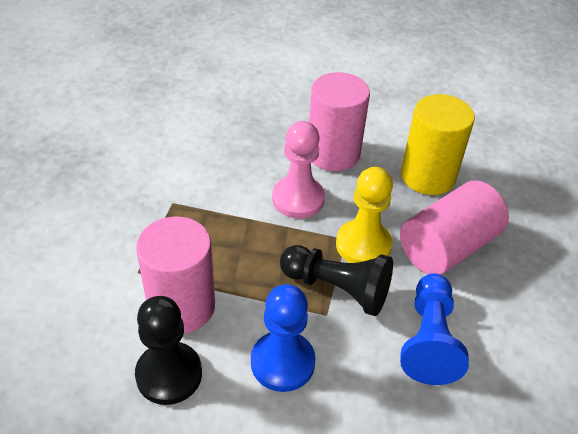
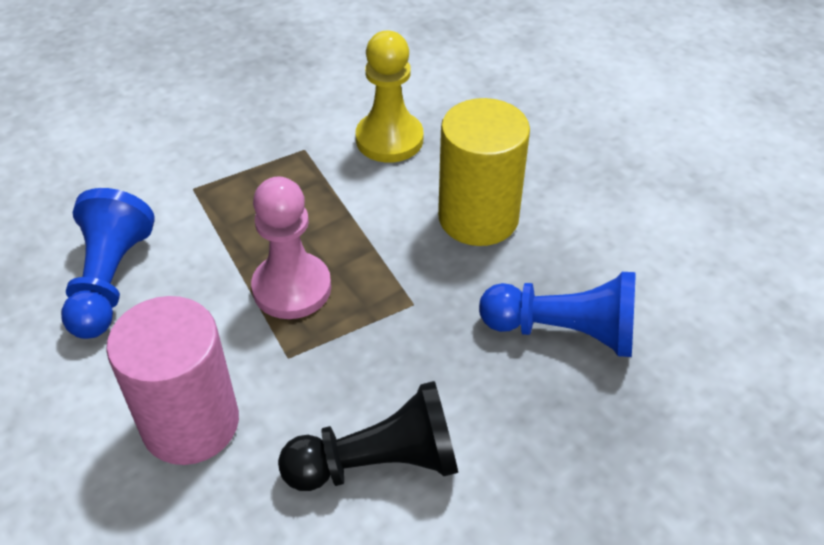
black pawn: [135,296,202,405] [280,245,393,316] = 2 -> [278,381,458,491] = 1
pink cylinder: [136,217,215,334] [309,72,370,171] [400,181,509,275] = 3 -> [106,296,239,465] = 1

